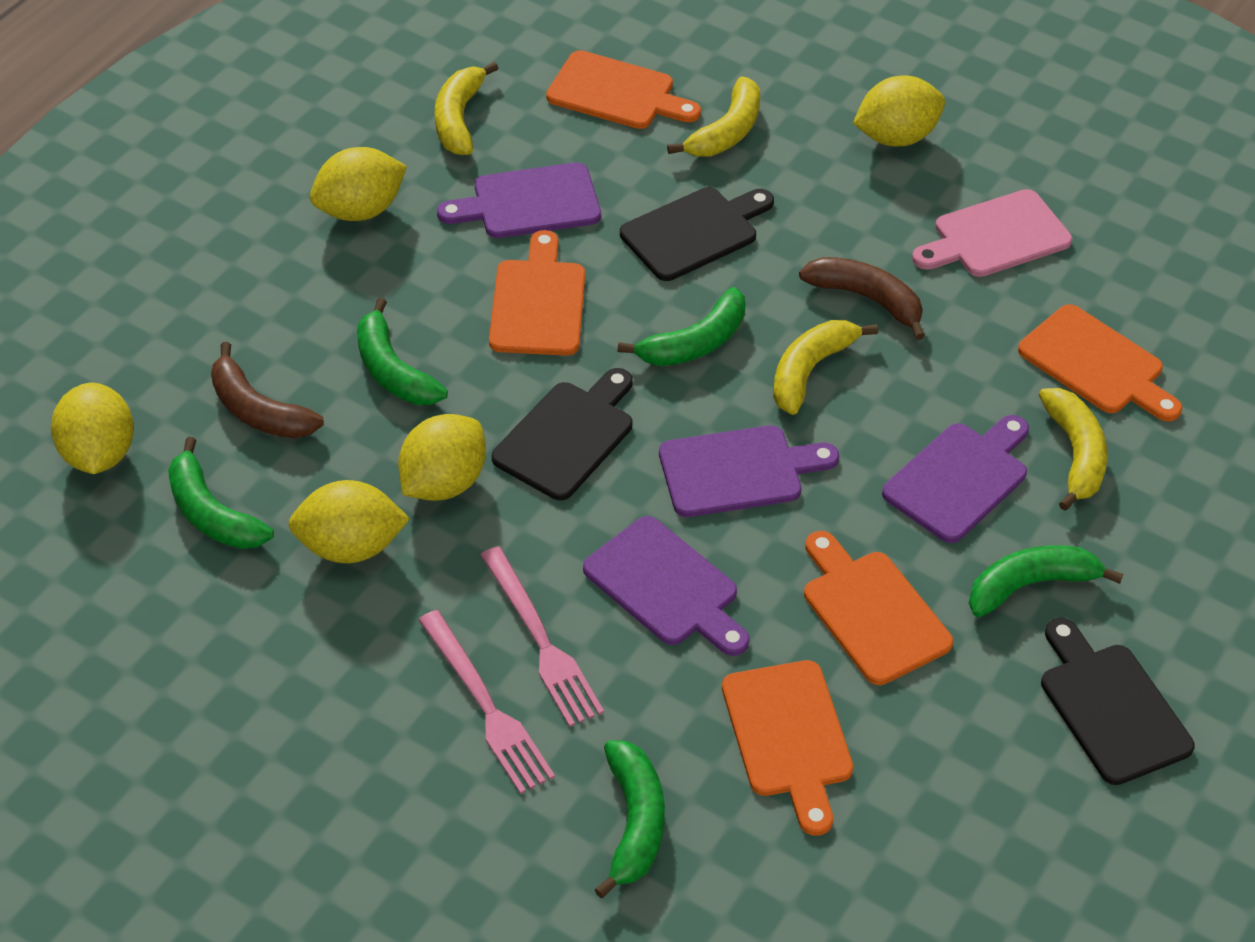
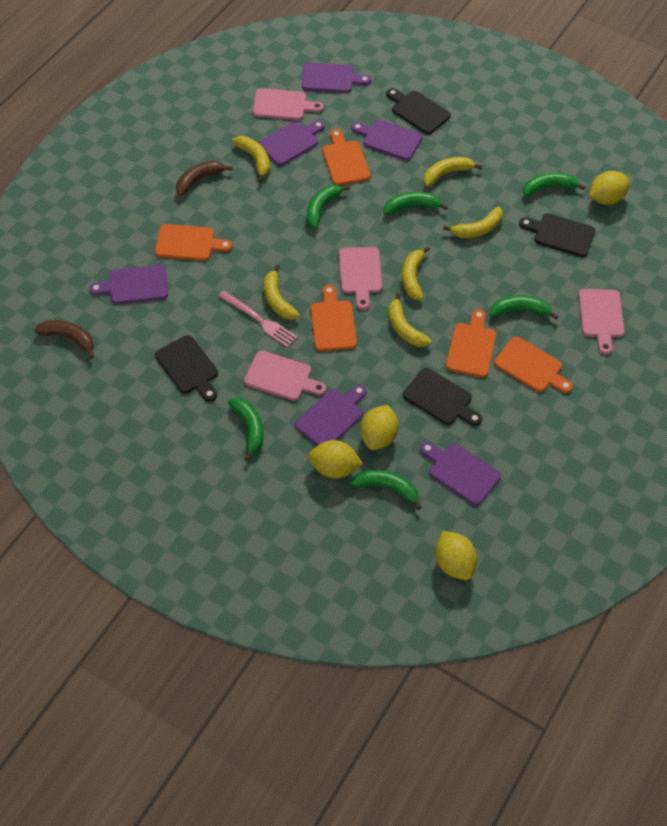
black cutting board: [492,368,633,500] [620,187,774,281] [1041,617,1195,785] = 3 -> [155,335,218,402] [386,88,451,135] [403,368,482,426] [519,213,595,257] = 4
green banana: [168,437,274,549] [357,298,448,405] [594,740,665,898] [617,287,745,366] [969,545,1123,617] = 5 -> [228,398,263,461] [307,185,350,229] [351,470,422,510] [384,192,448,215] [490,295,558,319] [523,173,586,196] = 6
pink cutting board: [912,189,1072,277] = 1 -> [244,351,326,401] [253,88,324,120] [339,247,382,310] [578,289,625,355] = 4
pink fork: [418,610,555,794] [480,546,604,727] = 2 -> [218,290,297,347] = 1
purple cutting board: [437,162,601,238] [583,516,750,656] [659,425,839,517] [882,415,1029,543] = 4 -> [89,265,168,304] [258,120,325,166] [295,384,367,446] [302,62,371,93] [351,120,423,161] [420,442,501,505] = 6
yellow banana: [435,62,498,155] [667,77,760,156] [773,320,878,415] [1039,388,1108,511] = 4 -> [232,136,270,182] [264,265,300,320] [388,293,431,347] [402,246,430,300] [424,157,482,187] [443,207,503,238] = 6
yellow lemon: [51,383,134,474] [288,480,410,563] [310,147,407,221] [398,414,486,501] [853,75,945,146] = 5 -> [308,440,363,479] [360,405,399,450] [435,531,477,580] [589,171,630,205] = 4

